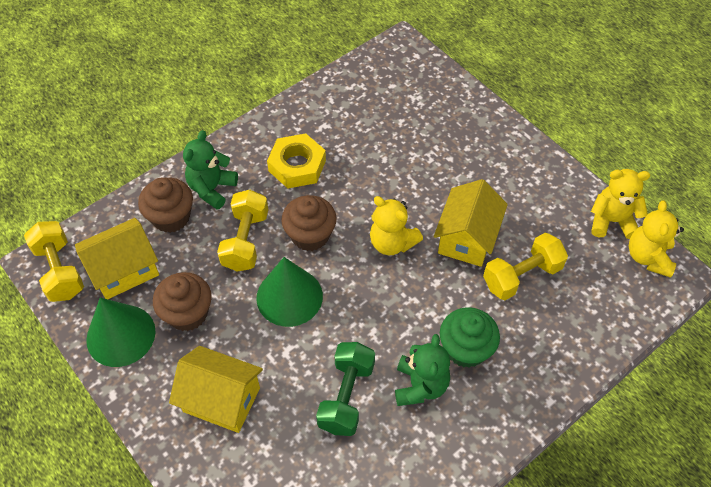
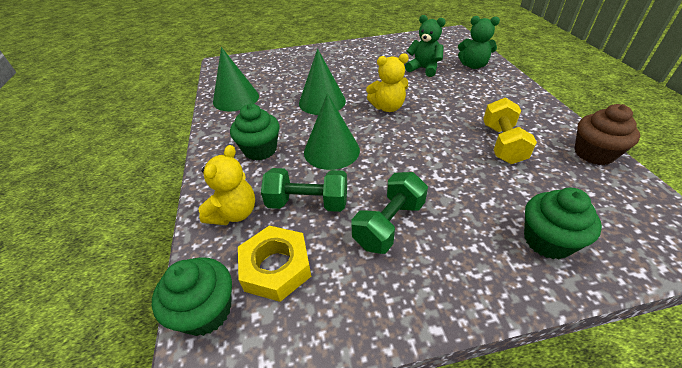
brown cupcake: [138,178,193,233] [153,272,212,331] [281,195,337,251] = 3 -> [574,104,640,165] = 1
green cone: [86,298,156,367] [256,257,323,327] = 2 -> [213,47,259,112] [299,48,346,115] [304,93,360,170] = 3
green cupcake: [440,307,500,368] = 1 -> [152,257,232,336] [230,104,279,161] [524,188,602,259] = 3
green dumbbell: [316,342,375,436] = 1 -> [261,168,347,212] [351,172,428,254] = 2
yellow dumbbell: [24,221,84,302] [217,190,268,272] [483,233,568,300] = 3 -> [483,97,537,164] = 1
yellow house: [75,218,159,299] [169,346,263,433] [434,179,508,267] = 3 -> none = 0
yellow teddy bear: [370,196,423,255] [591,169,650,239] [629,200,684,278] = 3 -> [198,145,255,225] [366,54,409,112] = 2

